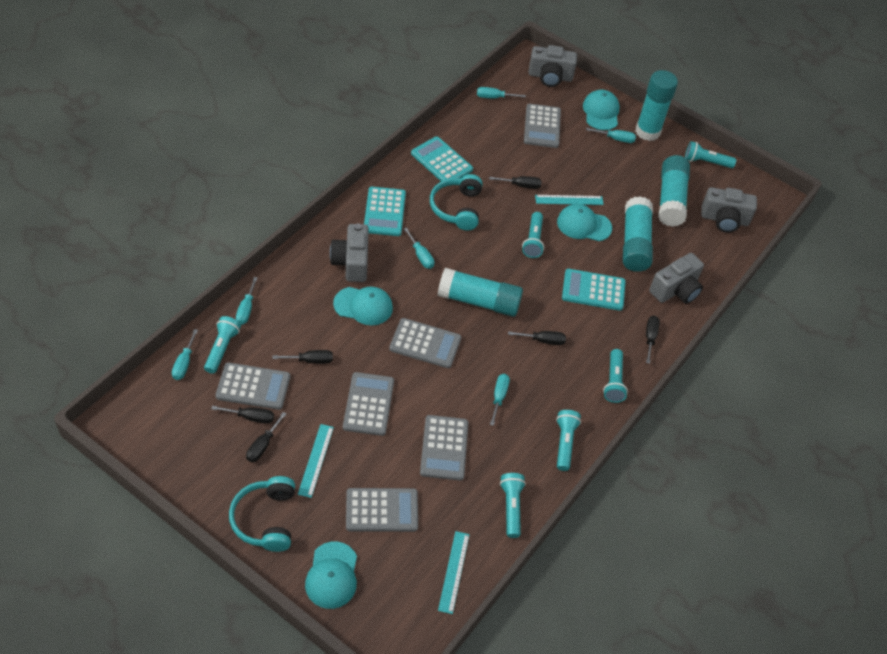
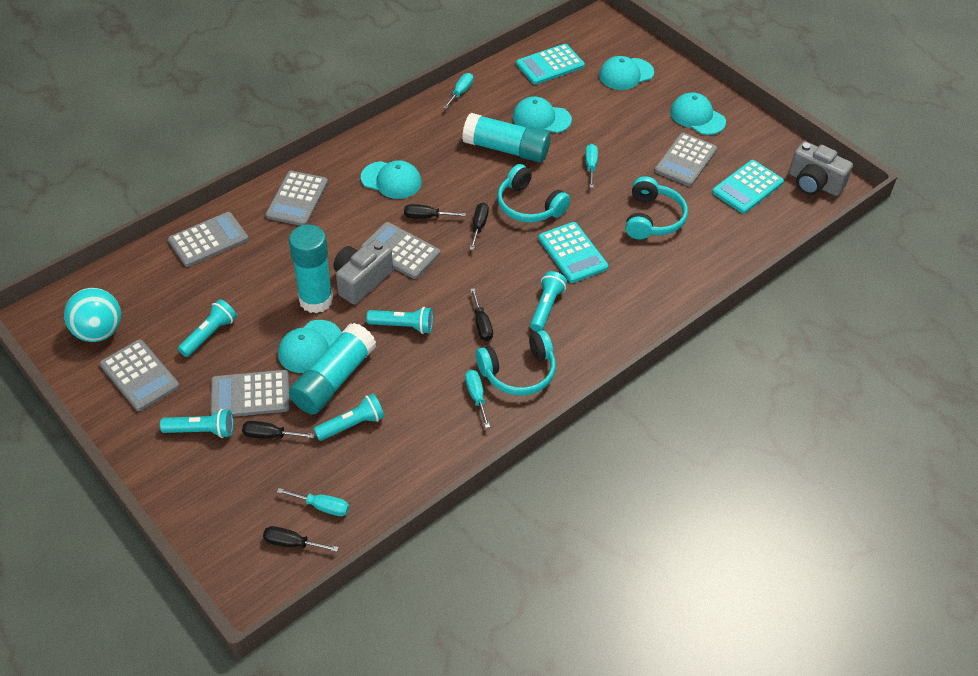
black screwdriver: [211,406,274,424] [246,412,286,462] [272,350,333,364] [489,176,542,189] [508,331,566,345] [646,316,660,364] = 6 -> [242,421,314,439] [263,526,339,552] [404,204,466,219] [470,203,489,250] [470,288,493,341] = 5
grey camera: [330,224,369,282] [528,45,577,87] [649,253,704,304] [701,187,757,233] = 4 -> [333,239,393,304] [789,141,853,196] = 2
turquoise ball: none = 0 -> [64,288,121,342] = 1
turquoise cap: [305,542,357,609] [333,287,393,326] [557,204,612,241] [583,90,620,130] = 4 -> [278,320,342,373] [361,160,422,199] [513,96,572,133] [599,56,654,90] [670,92,726,135] = 5
turquoise flashlight: [204,316,241,374] [500,473,526,538] [522,212,544,258] [556,410,581,471] [603,349,628,403] [685,141,736,168] = 6 -> [160,409,233,438] [178,299,237,357] [314,393,385,441] [366,307,433,334] [530,271,567,332] = 5
turquoise glue stick: [438,268,523,317] [623,196,653,272] [636,70,678,141] [658,155,690,227] = 4 -> [289,225,333,313] [289,323,376,415] [462,113,550,163] = 3
turquoise headphones: [229,476,295,552] [430,174,483,230] = 2 -> [476,330,556,396] [497,164,570,223] [625,176,688,240] = 3
turquoise ruler: [298,424,334,498] [438,531,470,614] [535,195,604,205] = 3 -> none = 0
turquoise screwdriver: [172,329,198,380] [236,277,258,325] [403,227,434,269] [477,87,526,98] [490,374,510,426] [586,128,636,143] = 6 -> [277,488,349,516] [443,73,473,109] [465,370,490,428] [585,144,598,188] = 4

